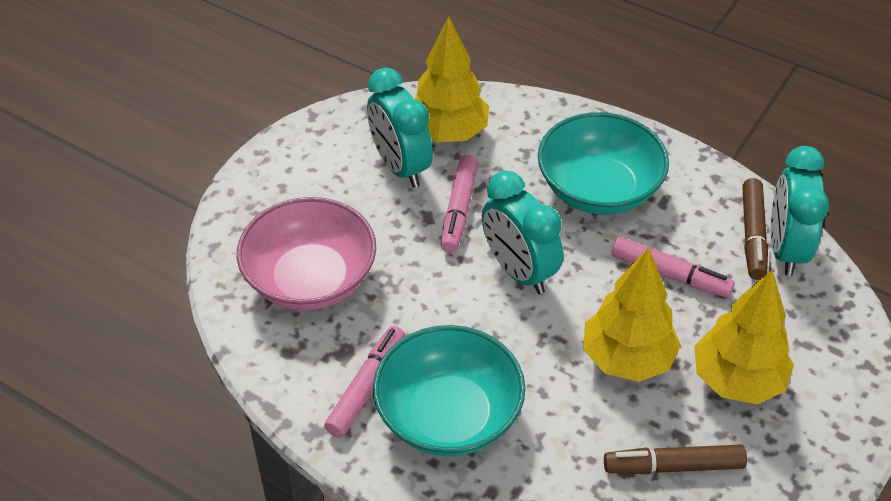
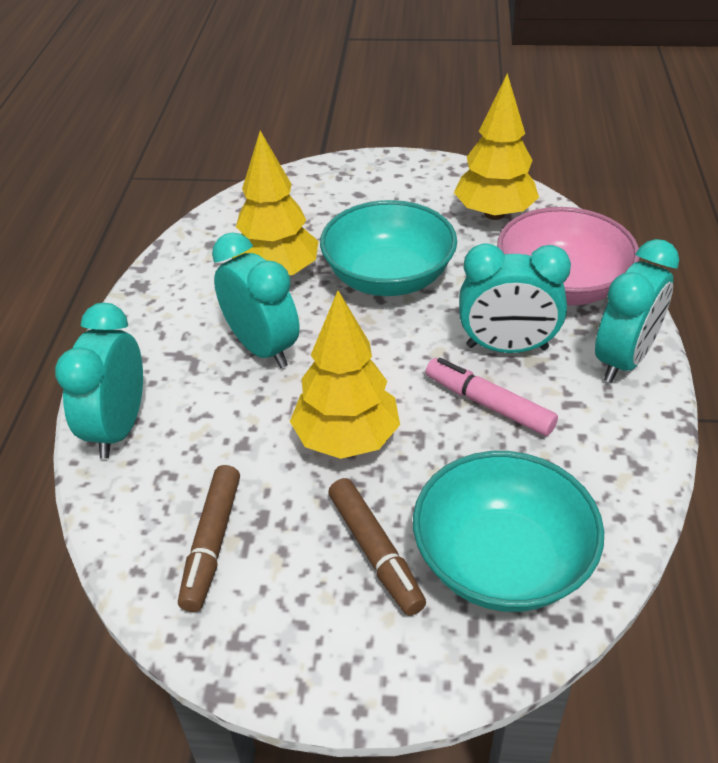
pink marker: [324,326,405,438] [441,155,479,253] [612,236,735,298] = 3 -> [426,358,558,436] = 1
turquoise clock: [367,67,433,188] [482,171,563,294] [771,146,829,276] = 3 -> [55,303,143,459] [212,232,300,368] [459,243,571,353] [595,239,679,383] = 4

